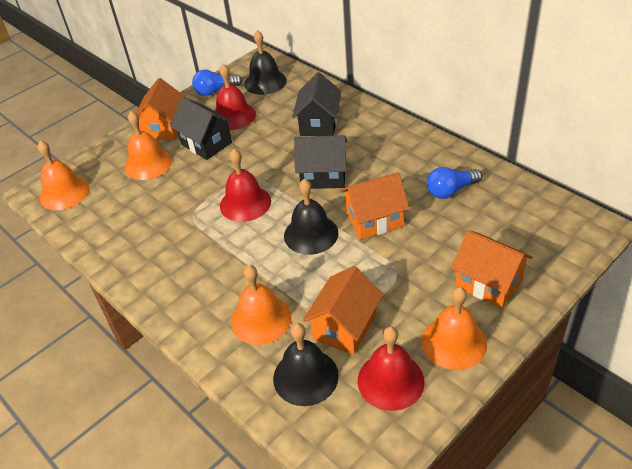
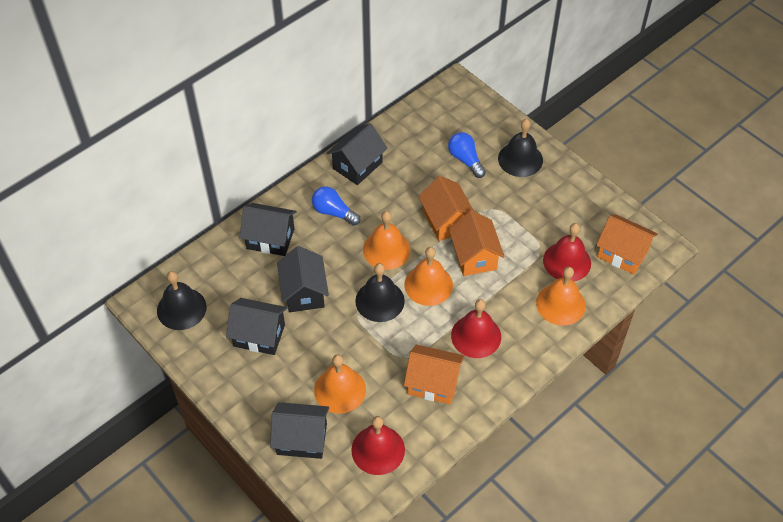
black house: [170,97,233,160] [292,72,342,136] [294,135,347,189] = 3 -> [226,298,287,355] [240,203,297,256] [270,402,329,459] [277,246,329,312] [327,123,388,185] = 5

